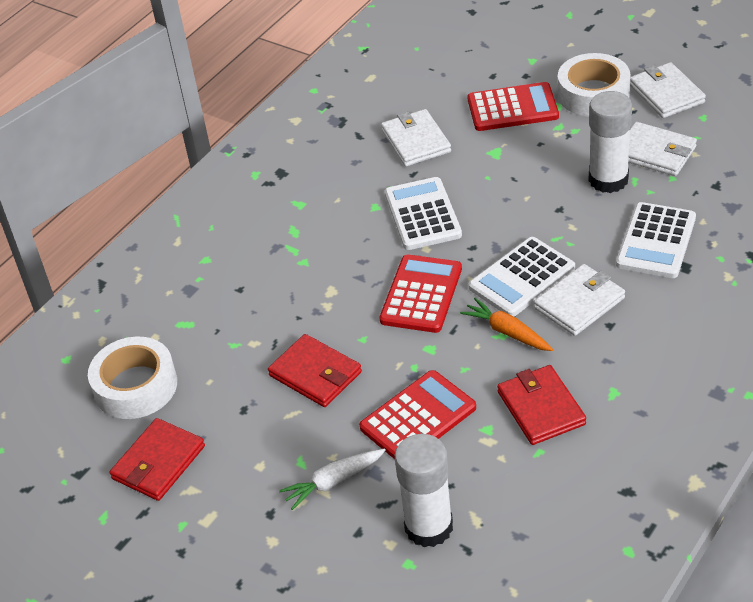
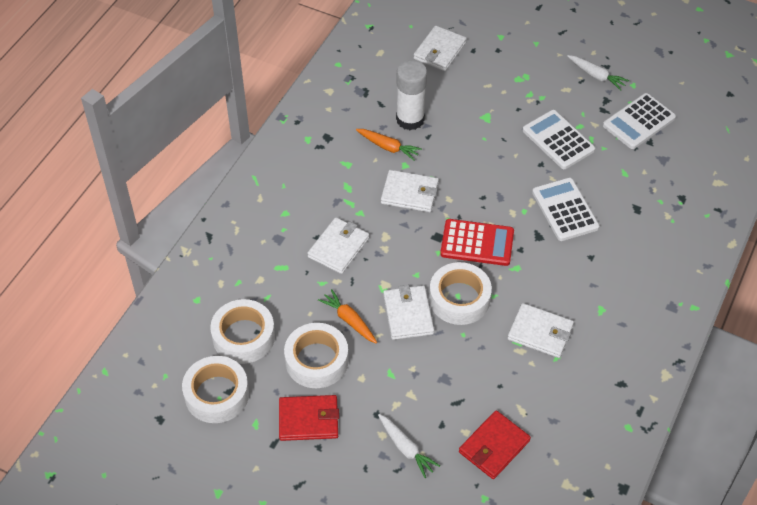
orange carrot: [460,298,553,351] = 1 -> [318,289,377,344] [356,129,422,161] = 2
red calculator: [359,370,476,459] [379,255,462,333] [467,82,559,131] = 3 -> [440,219,514,266] = 1
red wallet: [110,418,205,501] [268,334,362,407] [497,365,586,445] = 3 -> [279,395,339,441] [459,410,531,479] = 2
white carrot: [279,448,386,510] = 1 -> [378,414,440,478] [567,55,629,91] = 2
white glue stick: [395,434,453,547] [589,91,632,193] = 2 -> [396,60,427,130] = 1
white tape: [88,337,177,419] [558,53,631,116] = 2 -> [182,356,249,423] [210,299,275,364] [284,323,349,388] [429,262,492,325] = 4
white wallet: [381,109,451,167] [534,264,625,336] [628,122,697,176] [630,62,706,118] = 4 -> [307,217,369,274] [381,170,439,212] [383,285,434,340] [414,26,467,71] [507,303,574,358] = 5

